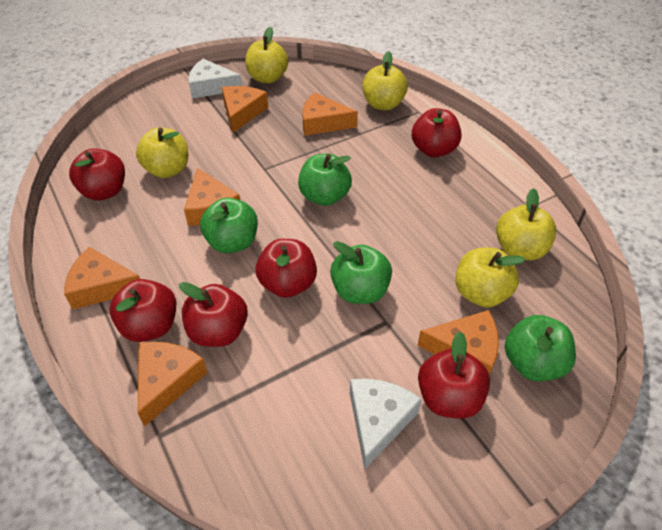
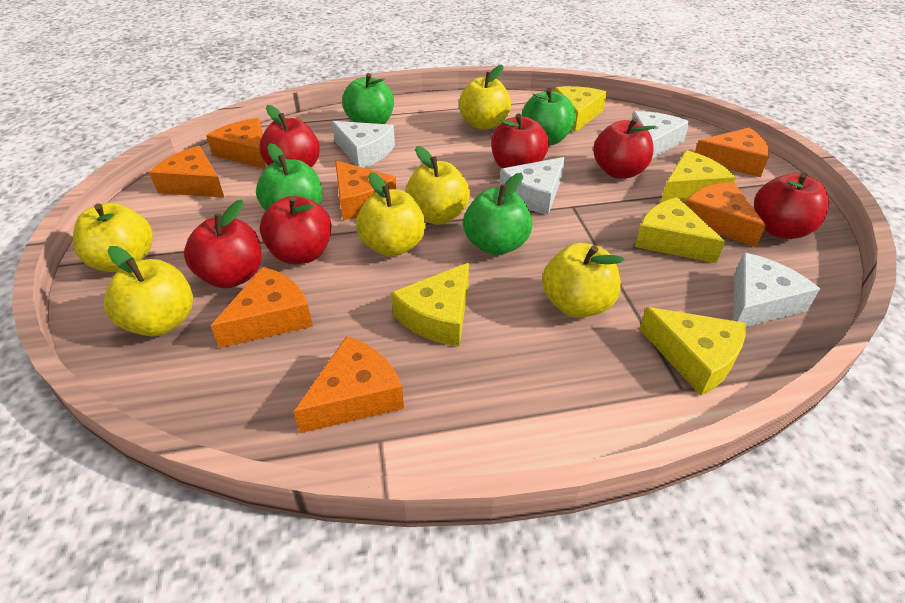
orange cheese: [64,247,140,310] [138,342,207,427] [184,168,240,226] [222,86,268,133] [302,92,358,136] [417,310,499,376] = 6 -> [149,146,225,198] [206,118,265,169] [211,267,313,348] [293,336,404,433] [335,160,397,220] [686,182,766,247] [695,127,769,177] = 7
white cheese: [188,59,242,98] [350,378,422,470] = 2 -> [332,121,395,168] [500,157,565,215] [631,111,690,159] [733,252,820,327] = 4
yellow apple: [136,128,188,178] [245,27,288,83] [362,51,408,110] [455,248,525,307] [496,188,557,260] = 5 -> [73,203,153,272] [104,246,193,337] [356,172,426,257] [405,146,470,225] [459,65,511,130] [542,243,624,318] = 6
yellow cheese: none = 0 -> [391,263,469,346] [555,86,607,132] [635,197,725,263] [639,307,746,396] [661,150,736,203] = 5

